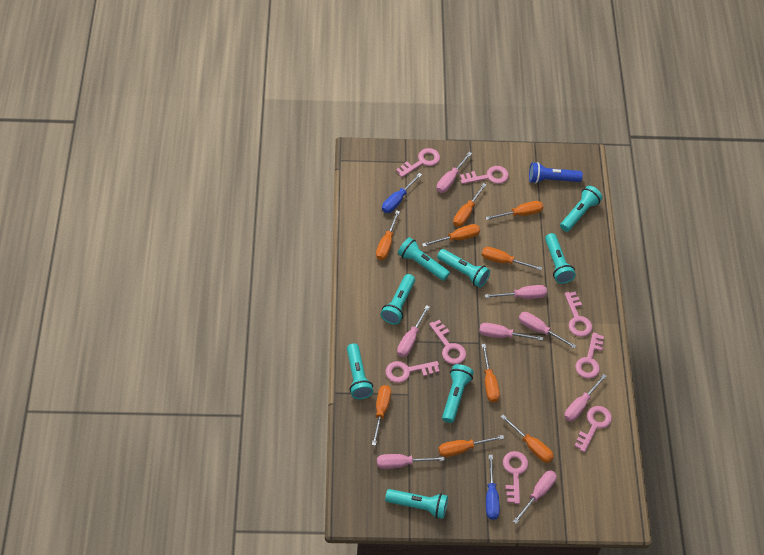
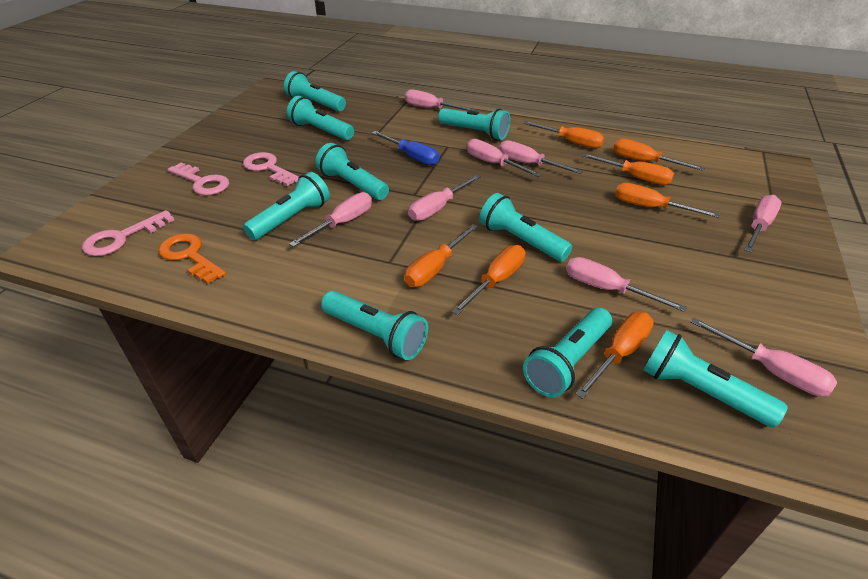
blue flashlight: [529,162,583,184] = 1 -> none = 0
blue screwdriver: [382,173,422,213] [486,455,500,520] = 2 -> [372,131,439,165] = 1
orange key: none = 0 -> [158,233,226,284] = 1
orange screwdriver: [372,385,391,446] [376,210,400,260] [422,224,480,247] [438,435,504,457] [453,183,487,227] [481,344,500,403] [482,247,542,270] [485,201,543,220] [501,415,554,463] = 9 -> [405,224,478,287] [452,245,525,315] [523,121,604,148] [575,312,654,399] [581,153,674,185] [613,139,705,171] [615,183,720,218] = 7
pink key: [386,361,440,383] [396,148,440,177] [429,320,466,364] [460,166,509,184] [503,451,528,504] [565,292,592,337] [575,332,604,379] [575,406,612,452] = 8 -> [82,210,174,256] [168,163,229,195] [243,152,299,186] = 3
turquoise flashlight: [347,343,373,399] [381,274,415,325] [385,489,448,519] [398,237,450,281] [437,249,490,288] [442,364,474,423] [545,233,576,284] [560,186,603,232] = 8 -> [243,172,330,240] [284,71,346,111] [287,96,354,140] [315,143,389,200] [321,291,428,360] [438,108,510,140] [479,193,572,262] [523,308,612,398] [643,330,788,428] = 9

